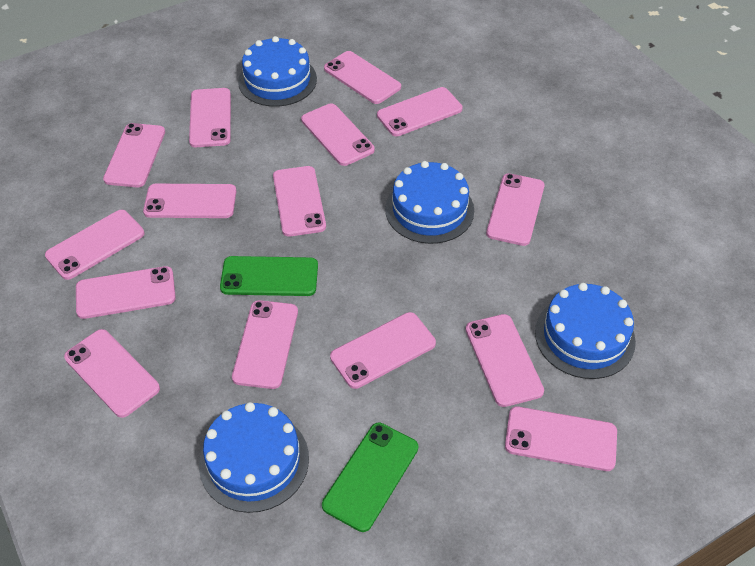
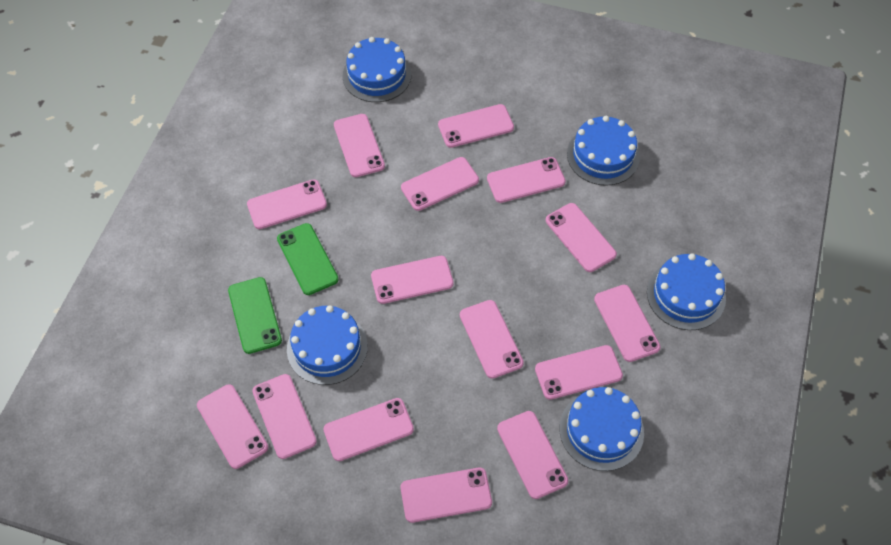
blue cake: [199,402,309,513] [238,36,317,107] [385,161,474,244] [535,283,636,379] = 4 -> [287,305,368,385] [343,37,411,102] [560,387,644,471] [567,116,640,186] [647,253,726,330] = 5

